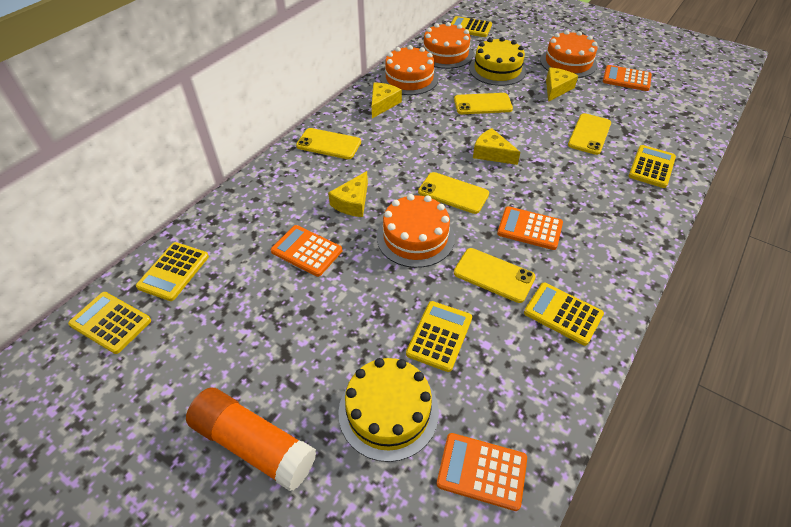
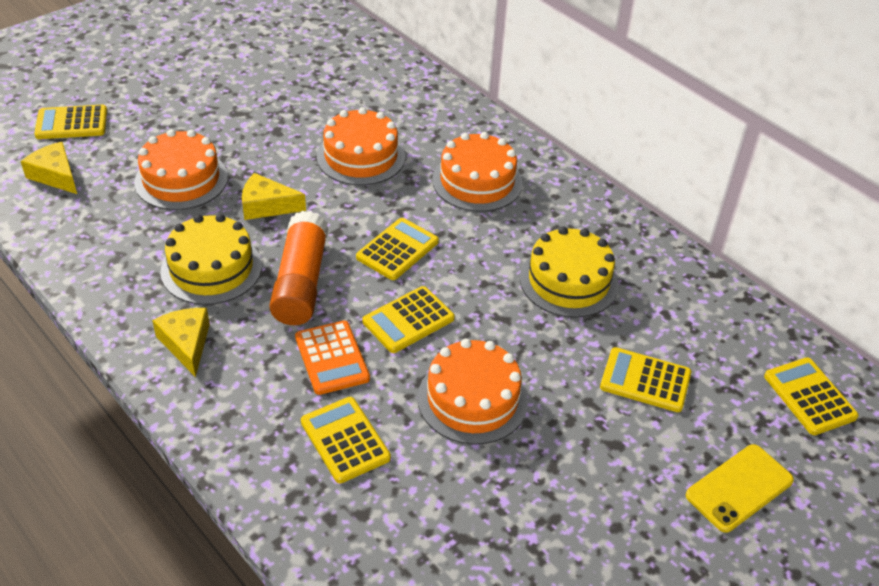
orange calculator: [271,225,342,277] [437,433,527,511] [497,206,563,250] [603,65,652,91] = 4 -> [295,321,370,395] = 1
yellow cheese: [328,171,368,217] [372,82,402,118] [473,128,520,165] [546,68,578,102] = 4 -> [21,142,77,194] [152,308,210,377] [242,173,306,220] = 3
yellow phone: [296,128,361,159] [418,172,489,214] [454,93,513,114] [454,248,536,303] [568,113,611,155] = 5 -> [686,444,794,533] = 1

